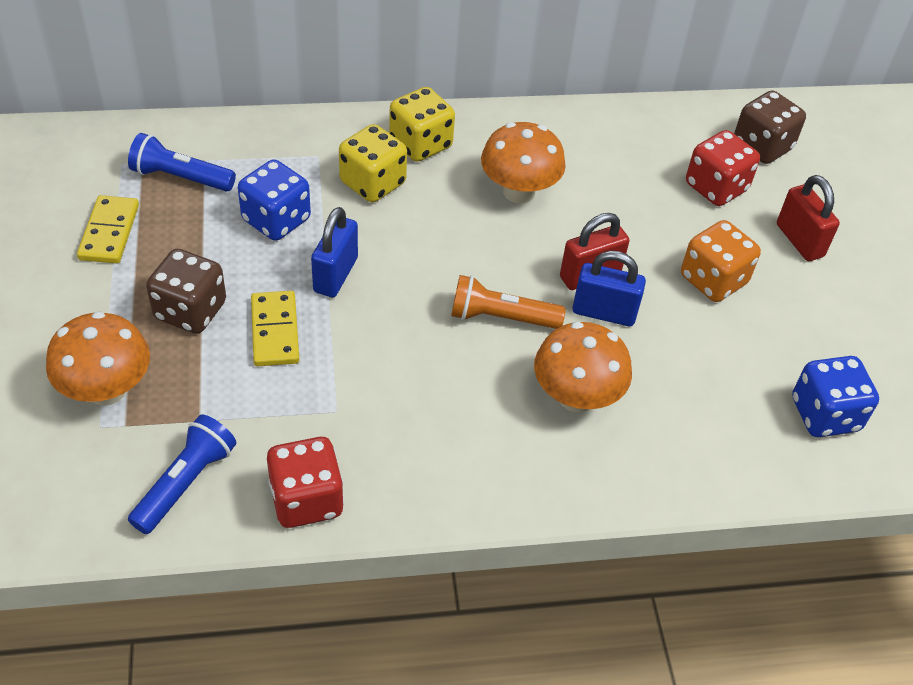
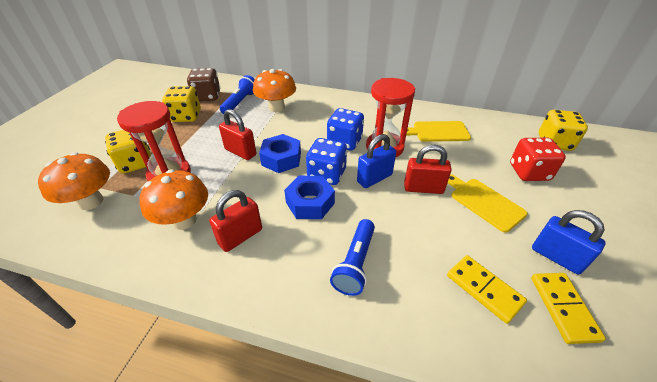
blue nut: none = 0 -> [259,134,301,173] [284,176,335,219] = 2
brown dice: [146,249,226,334] [734,90,806,164] = 2 -> [187,68,220,101] = 1
orange dice: [681,220,761,302] = 1 -> none = 0
orange flashlight: [451,275,566,329] = 1 -> none = 0
red dice: [267,437,344,528] [686,130,760,206] = 2 -> [510,137,566,181] = 1
red hourglass: none = 0 -> [117,101,191,181] [366,78,415,157] = 2
red padlock: [560,213,629,290] [777,175,840,261] = 2 -> [209,190,262,252] [219,109,256,160] [404,145,452,194] = 3
yellow cutting board: none = 0 -> [406,121,471,142] [448,174,528,233] = 2
yellow dice: [339,124,407,202] [389,87,455,162] = 2 -> [105,130,151,174] [162,86,201,122] [538,110,588,151] = 3

